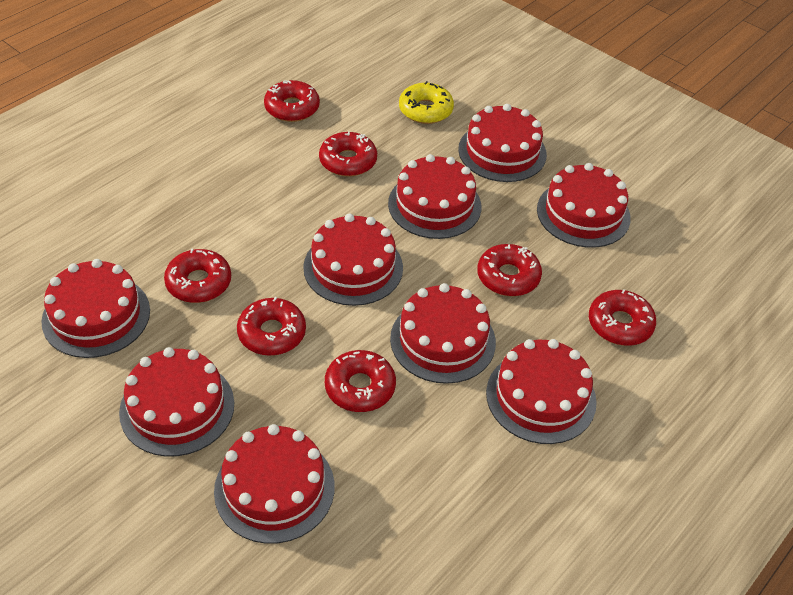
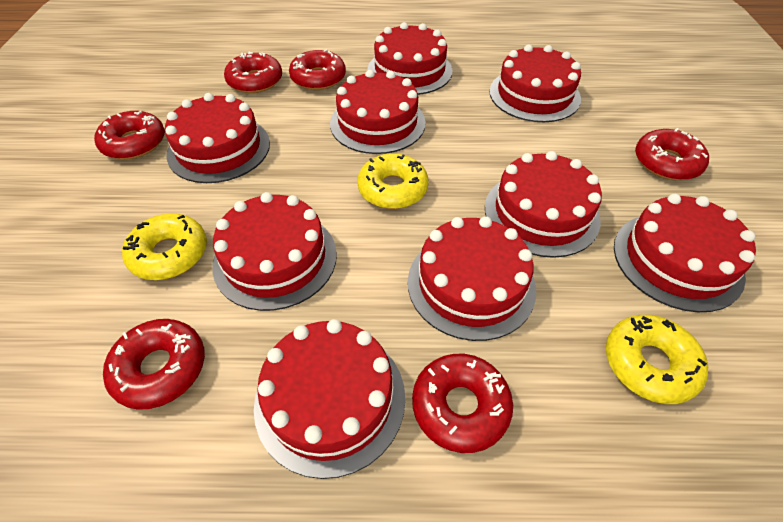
red donut: [164,249,231,303] [237,297,306,356] [264,80,320,122] [319,132,377,177] [325,350,396,412] [477,244,542,296] [589,289,656,346] = 7 -> [94,111,165,160] [103,319,205,410] [224,52,282,93] [289,49,346,90] [412,354,513,453] [635,128,709,180] = 6
yellow donut: [399,81,454,124] = 1 -> [122,214,207,280] [357,153,429,209] [606,315,708,404] = 3

